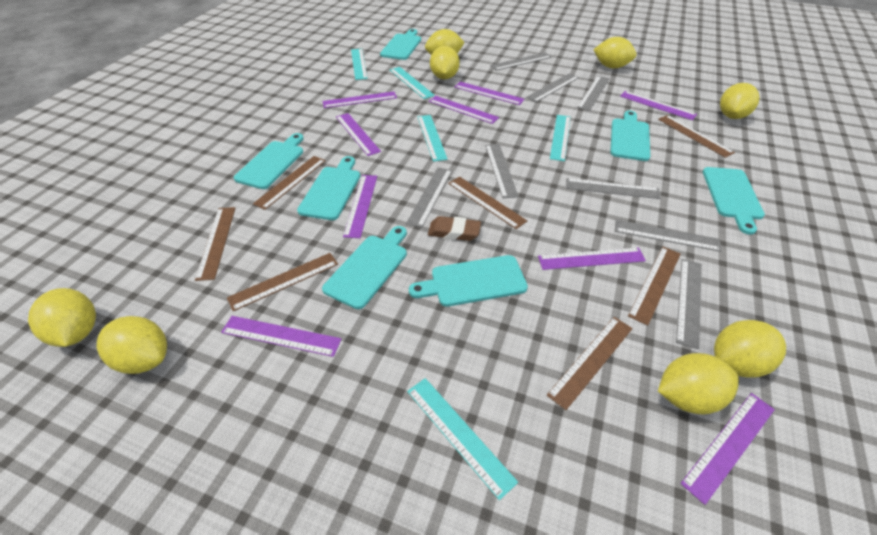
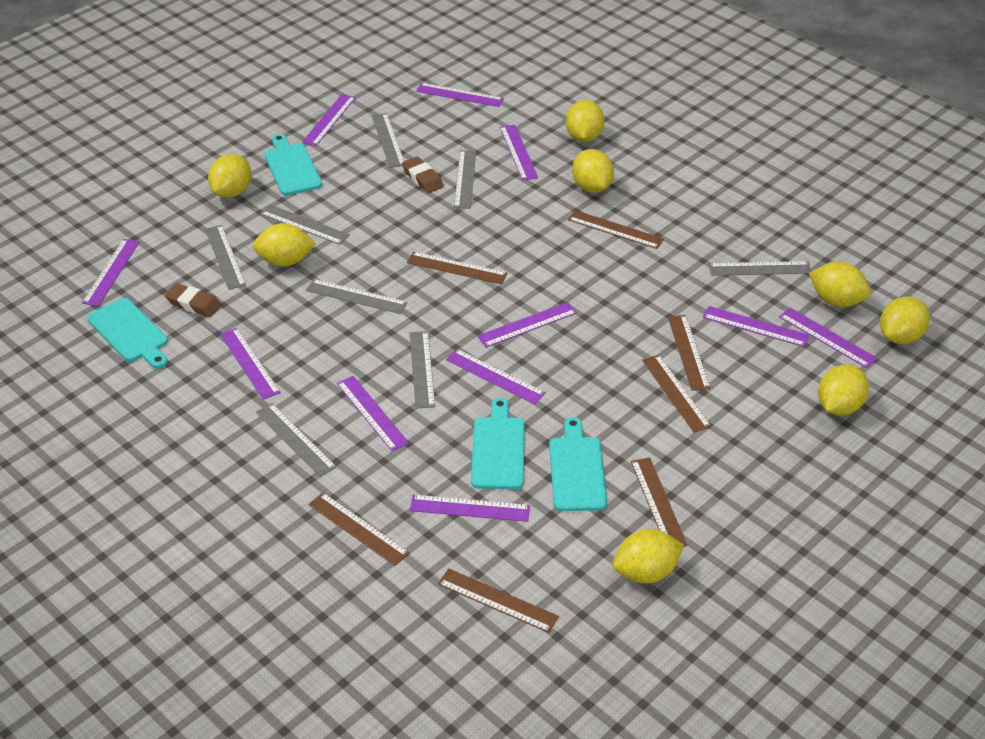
brown eraser: [428,216,481,241] = 1 -> [165,283,221,317] [402,156,443,193] = 2
purple ruler: [221,316,341,357] [322,91,397,108] [336,113,381,156] [343,175,377,238] [429,96,499,124] [455,82,525,105] [538,247,646,270] [620,91,697,120] [680,393,775,505] = 9 -> [82,239,139,306] [220,328,281,400] [302,94,356,146] [337,376,409,451] [410,495,530,522] [416,83,504,107] [446,349,546,404] [477,302,577,348] [500,125,538,181] [703,306,810,347] [779,308,878,368] = 11
turquoise cutting board: [234,133,304,189] [297,156,360,220] [322,226,407,309] [380,29,421,60] [409,255,528,307] [610,111,650,161] [703,167,765,235] = 7 -> [87,298,168,369] [264,134,322,196] [471,398,525,489] [549,417,607,511] = 4
turquoise ruler: [351,49,368,80] [390,67,435,99] [407,378,518,500] [417,115,448,162] [550,115,571,161] = 5 -> none = 0

